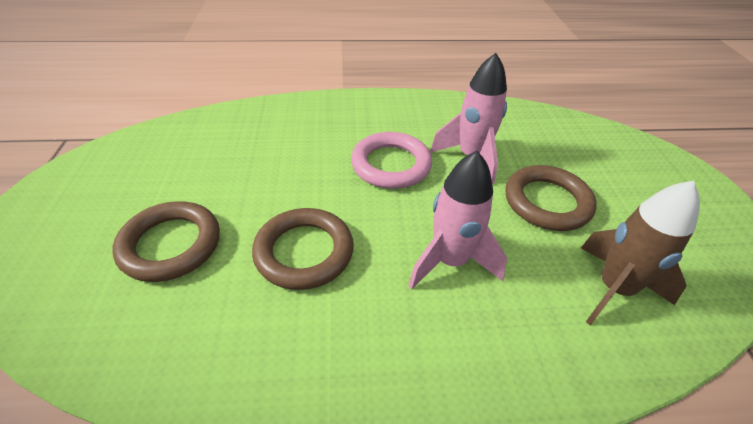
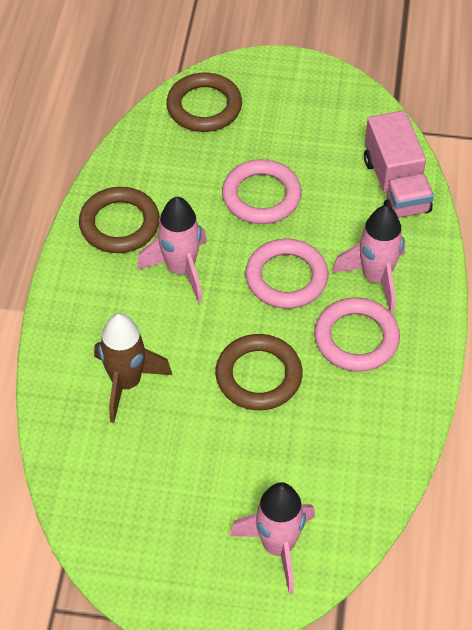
pink ring: [351,132,432,189] = 1 -> [222,159,301,224] [245,239,329,309] [314,297,400,372] = 3
pink rocket: [409,151,507,290] [430,53,507,184] = 2 -> [137,197,207,303] [230,482,315,593] [332,205,405,313] = 3
pink truck: none = 0 -> [364,110,434,218] = 1

